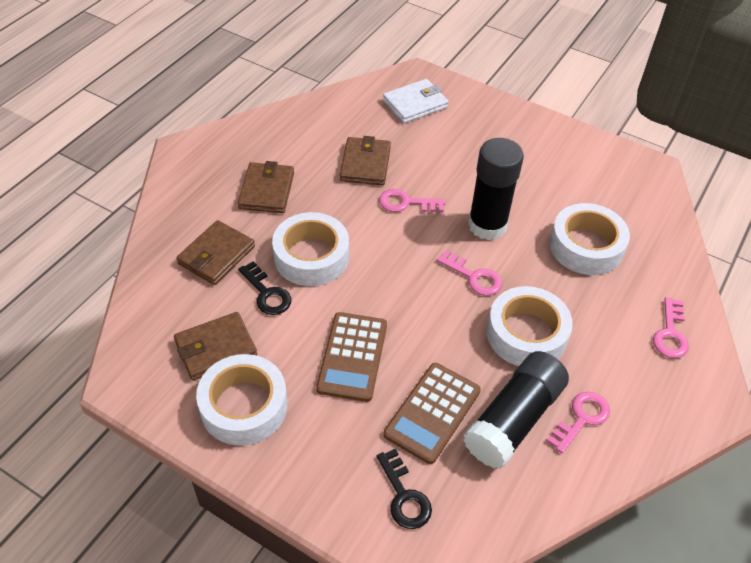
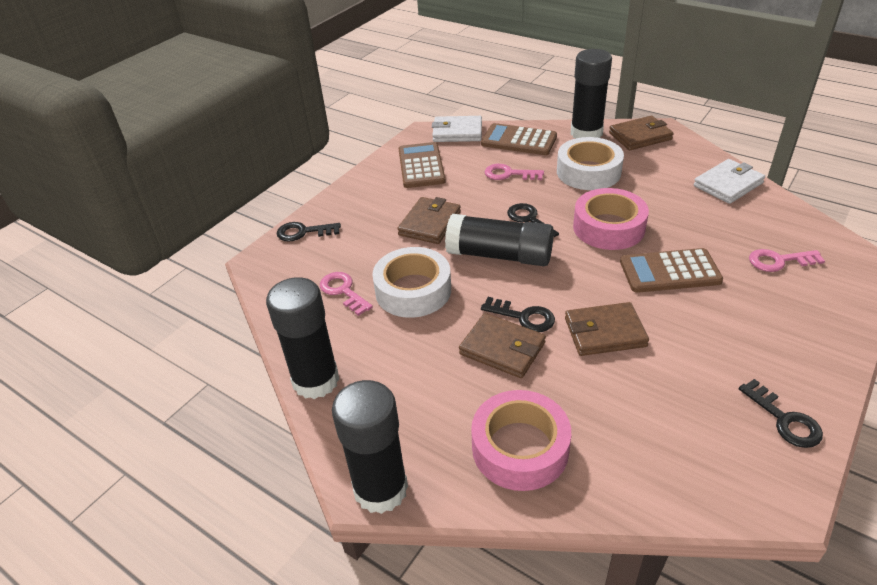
black glue stick: [463,351,569,469] [468,138,524,240] = 2 -> [266,277,339,399] [332,380,408,514] [445,214,554,266] [571,49,612,138] = 4
black key: [238,261,291,315] [377,449,432,529] = 2 -> [277,222,341,242] [481,297,555,332] [507,203,559,237] [739,379,823,448] = 4
brown calculator: [316,312,387,402] [384,363,481,464] = 2 -> [398,142,446,188] [481,123,557,155] [620,248,723,293] = 3
pink key: [379,189,445,212] [437,250,502,296] [546,392,610,454] [653,297,689,358] = 4 -> [320,272,373,316] [485,164,544,180] [749,249,825,272] = 3
pink tape: none = 0 -> [471,390,571,491] [573,188,649,250] = 2
white tape: [196,354,287,445] [272,212,349,286] [487,286,573,366] [549,203,630,275] = 4 -> [372,247,451,318] [557,137,624,190] = 2
white wallet: [383,79,448,123] = 1 -> [432,116,482,142] [694,159,765,204] = 2

